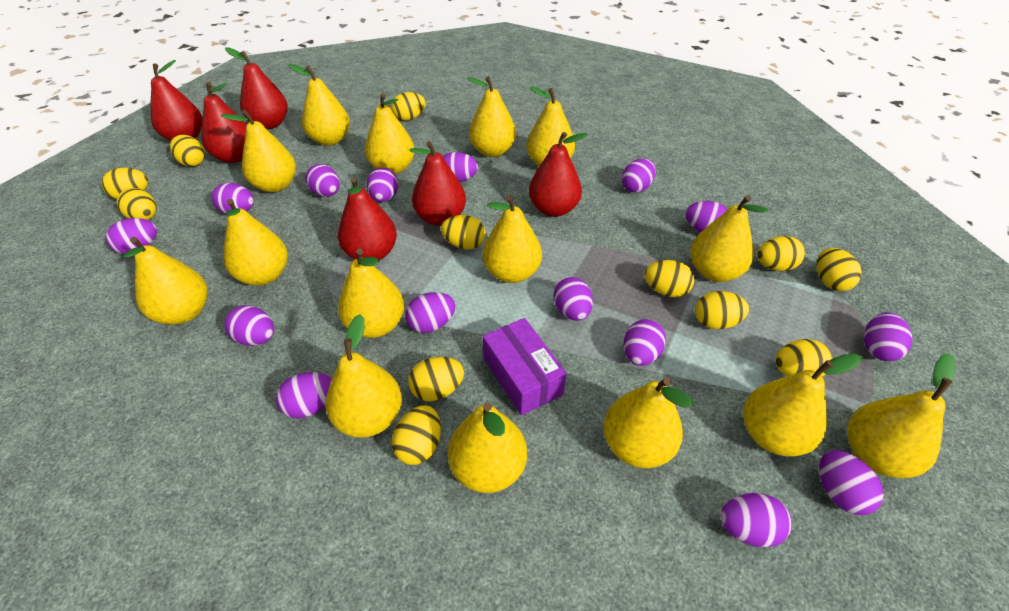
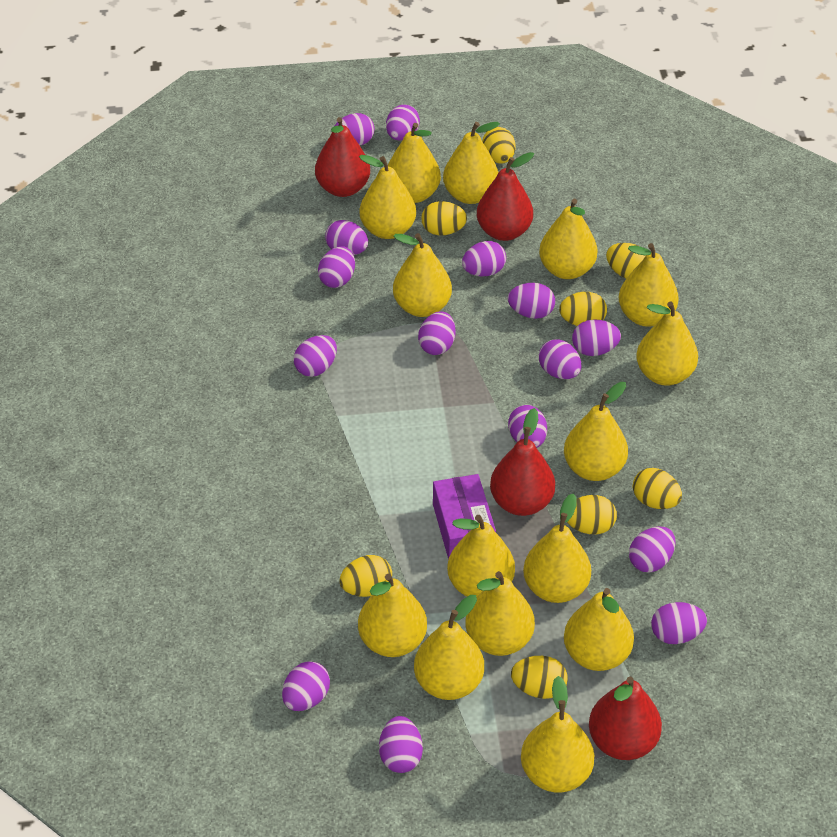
red pear: [151,60,202,141] [202,82,247,163] [225,47,288,129] [338,177,397,260] [410,141,466,226] [529,132,588,217] = 6 -> [315,117,370,197] [477,152,534,241] [490,408,555,516] [589,676,662,760] = 4
yellow egg: [101,168,148,199] [116,188,157,220] [170,135,205,167] [391,92,426,121] [392,405,441,465] [408,357,464,401] [441,215,485,249] [644,260,695,297] [695,291,749,330] [757,236,805,271] [775,339,832,377] [817,248,861,291] = 12 -> [339,555,392,597] [421,201,467,235] [482,127,516,164] [511,656,568,699] [559,292,607,326] [567,495,617,535] [606,243,646,279] [633,468,682,509] = 8

